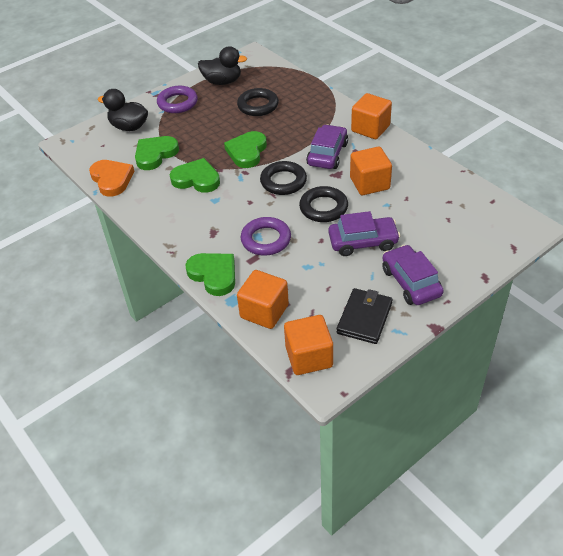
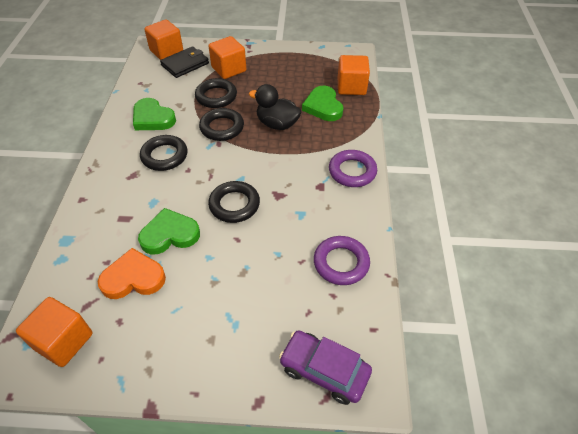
black duck: [98,89,148,131] [198,46,247,85] = 2 -> [249,84,302,130] = 1
black ring: [237,88,279,116] [260,161,307,195] [299,186,348,222] = 3 -> [140,135,187,171] [195,78,237,108] [199,108,244,141] [208,181,260,223] = 4
green heart: [135,136,179,170] [170,158,220,193] [185,253,235,296] [224,131,267,168] = 4 -> [133,98,176,130] [138,208,200,255] [302,86,343,121] = 3
purple car: [306,124,348,169] [328,211,400,256] [382,245,444,305] = 3 -> [279,330,372,405] = 1

